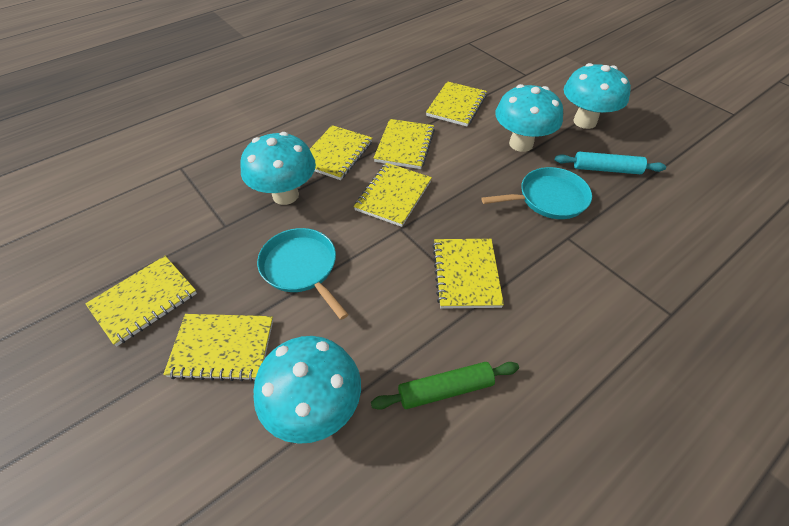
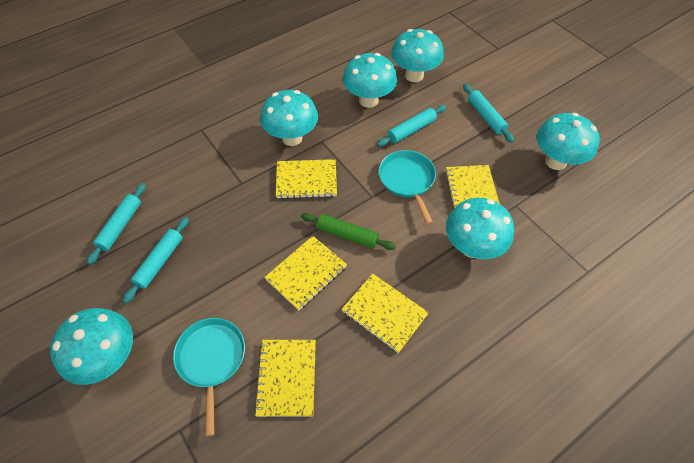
turquoise mushroom: [240,132,316,205] [253,336,361,444] [495,84,563,152] [564,63,631,129] = 4 -> [50,308,133,385] [260,90,318,146] [343,53,397,108] [391,29,444,82] [446,198,514,259] [537,113,600,170] = 6
turquoise rolling pin: [555,152,666,174] = 1 -> [87,183,146,265] [123,217,189,303] [377,105,446,147] [463,84,514,143] = 4
yellow notebook: [85,256,197,346] [163,314,273,382] [310,125,372,180] [354,163,432,227] [374,119,435,169] [426,81,487,126] [432,239,504,309] = 7 -> [254,340,316,417] [264,236,347,310] [276,159,337,199] [342,273,429,353] [445,165,500,209] = 5

